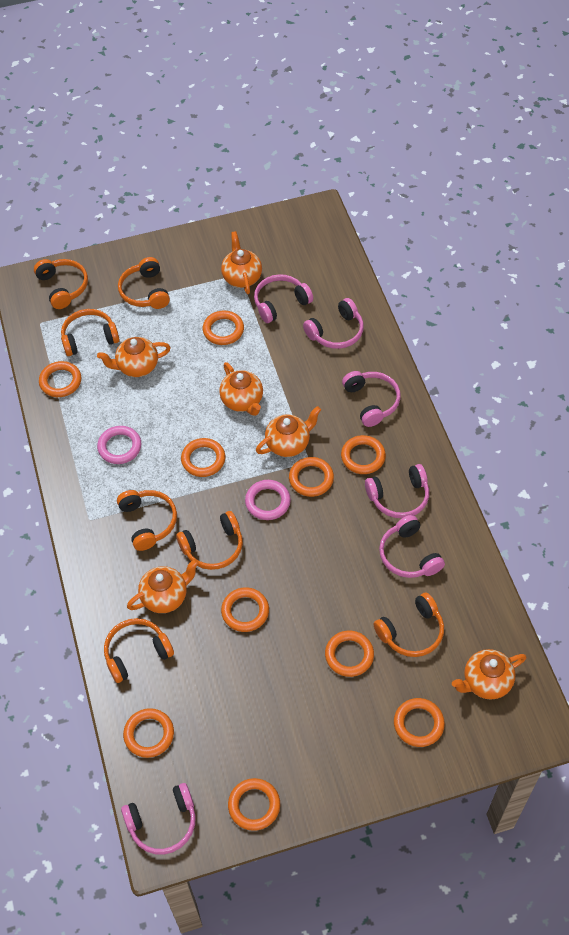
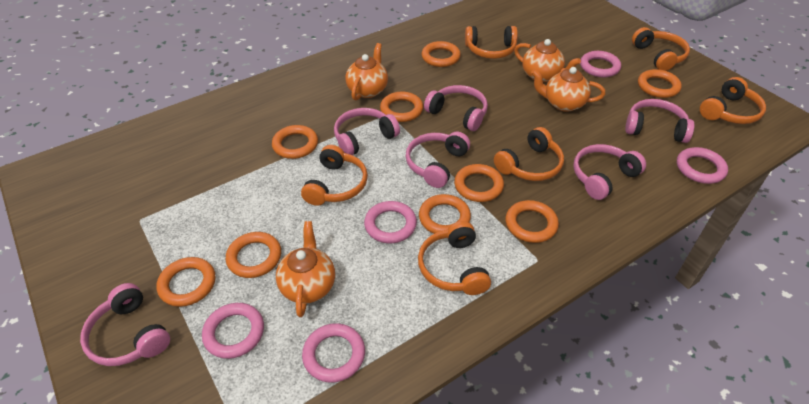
orange headphones: [34,259,88,309] [61,309,120,356] [104,618,174,683] [117,490,177,551] [118,257,170,309] [176,511,243,570] [374,593,444,657] = 7 -> [301,145,368,206] [418,221,491,295] [465,26,518,59] [494,127,564,181] [632,27,690,71] [700,77,766,124] = 6
orange ring: [39,361,81,397] [123,708,174,758] [181,438,225,477] [203,311,244,345] [221,587,269,632] [228,778,280,831] [289,457,334,497] [325,631,374,677] [341,435,386,474] [394,698,445,747] = 10 -> [156,257,215,307] [226,232,281,278] [272,125,318,159] [380,92,423,122] [419,194,471,234] [421,41,461,67] [454,164,504,202] [505,200,559,243] [638,69,682,98] = 9
orange teapot: [97,337,171,377] [127,559,199,613] [219,362,263,416] [221,231,262,294] [256,406,321,457] [452,649,527,700] = 6 -> [276,221,335,317] [345,43,388,101] [514,39,581,82] [531,67,605,112] = 4
pink ring: [97,426,141,464] [245,480,291,520] = 2 -> [202,303,264,359] [302,323,365,383] [364,201,417,243] [580,51,621,77] [677,147,728,184] = 5

